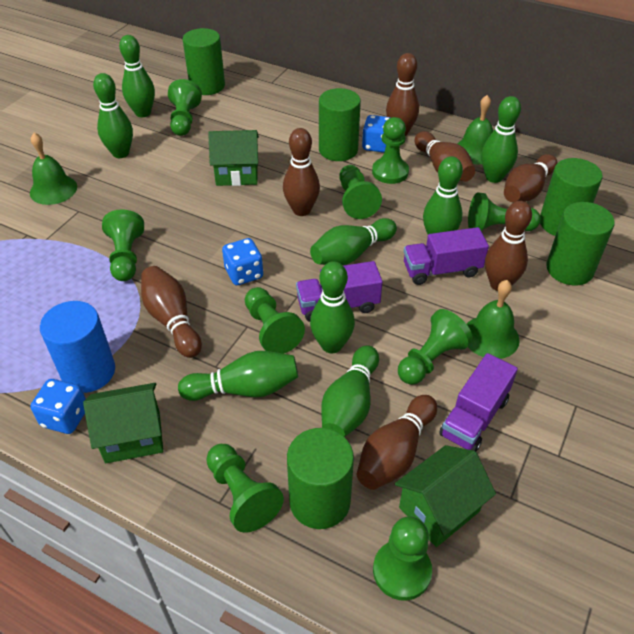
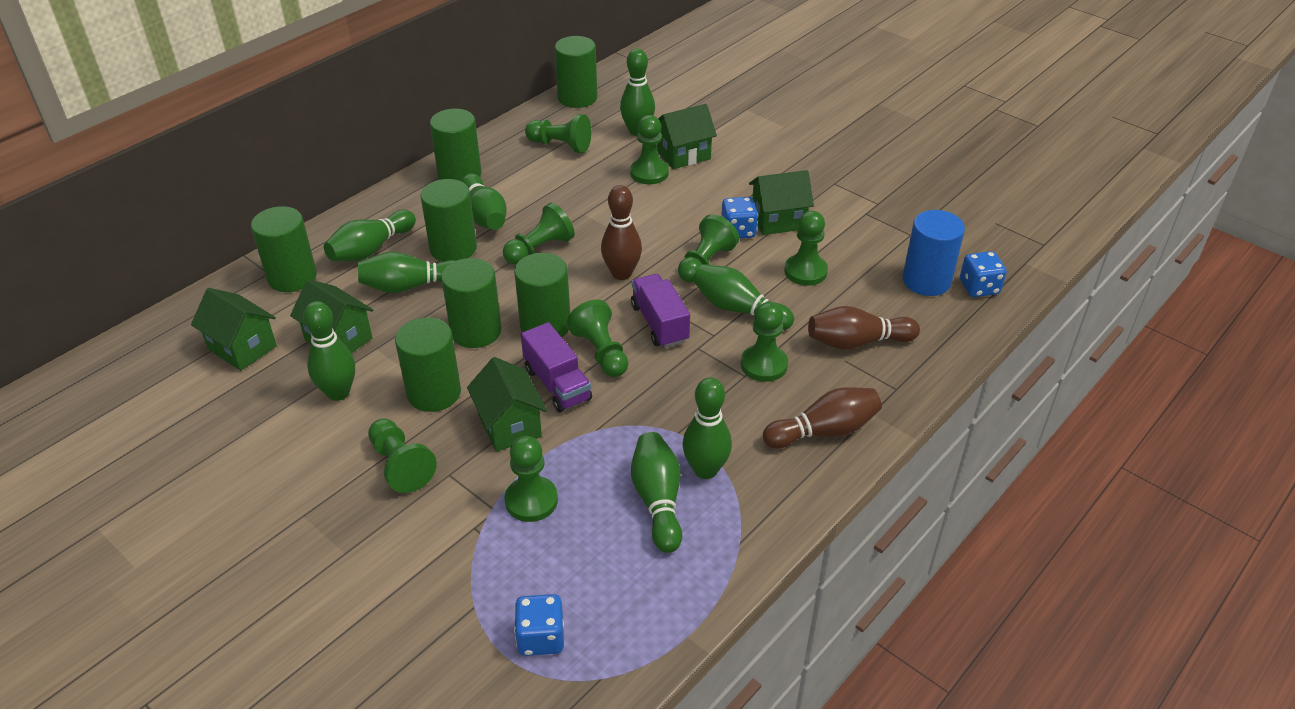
brown bowling pin: [141,266,202,358] [283,128,320,216] [357,395,437,490] [386,53,419,136] [415,131,475,182] [485,201,532,291] [504,154,557,202] = 7 -> [601,185,642,280] [763,387,882,449] [808,306,920,350] = 3
green bell: [30,133,77,205] [457,95,493,165] [467,280,520,359] = 3 -> none = 0
green cylinder: [183,28,225,95] [287,428,354,529] [319,88,361,161] [540,158,603,236] [546,202,615,286] = 5 -> [251,206,317,292] [395,317,461,412] [420,179,477,262] [430,109,482,181] [441,258,502,348] [514,253,570,337] [555,36,597,108] = 7
green house: [83,383,163,463] [208,130,259,186] [395,445,496,547] = 3 -> [191,288,277,371] [290,279,373,353] [467,357,547,452] [657,104,717,169] [749,170,814,235] = 5
purple truck: [296,261,383,322] [404,227,489,285] [439,353,518,452] = 3 -> [521,322,592,413] [631,274,690,348] = 2

